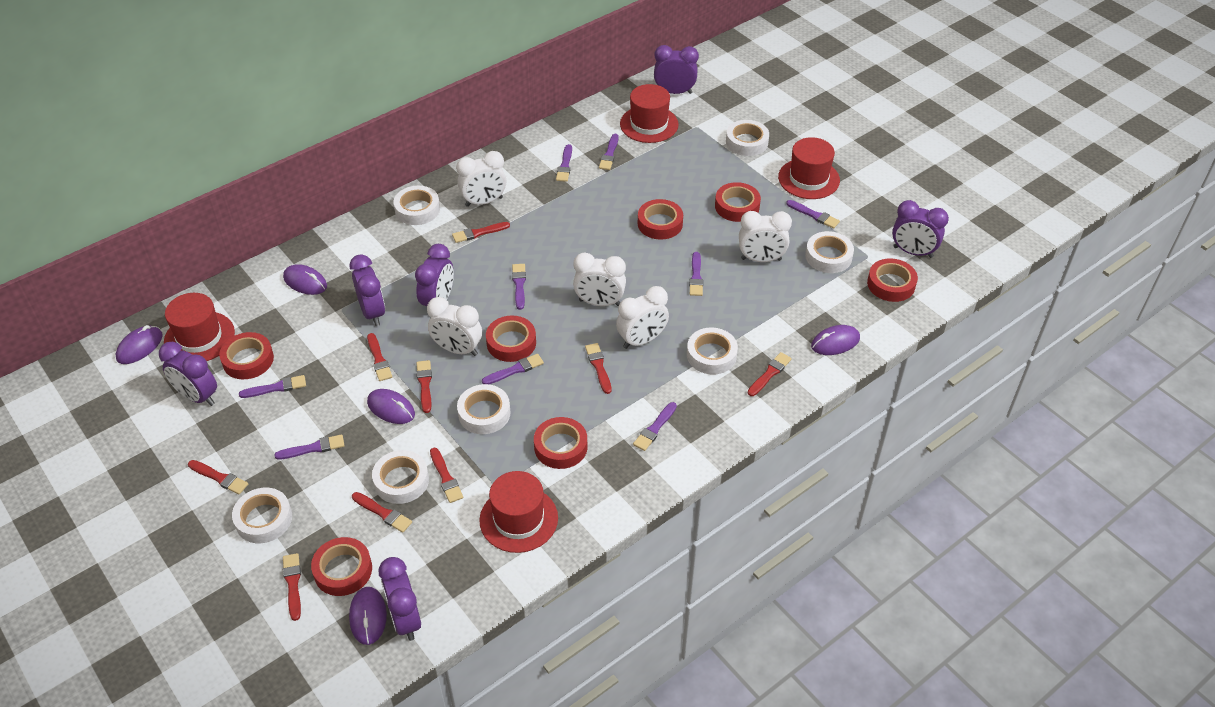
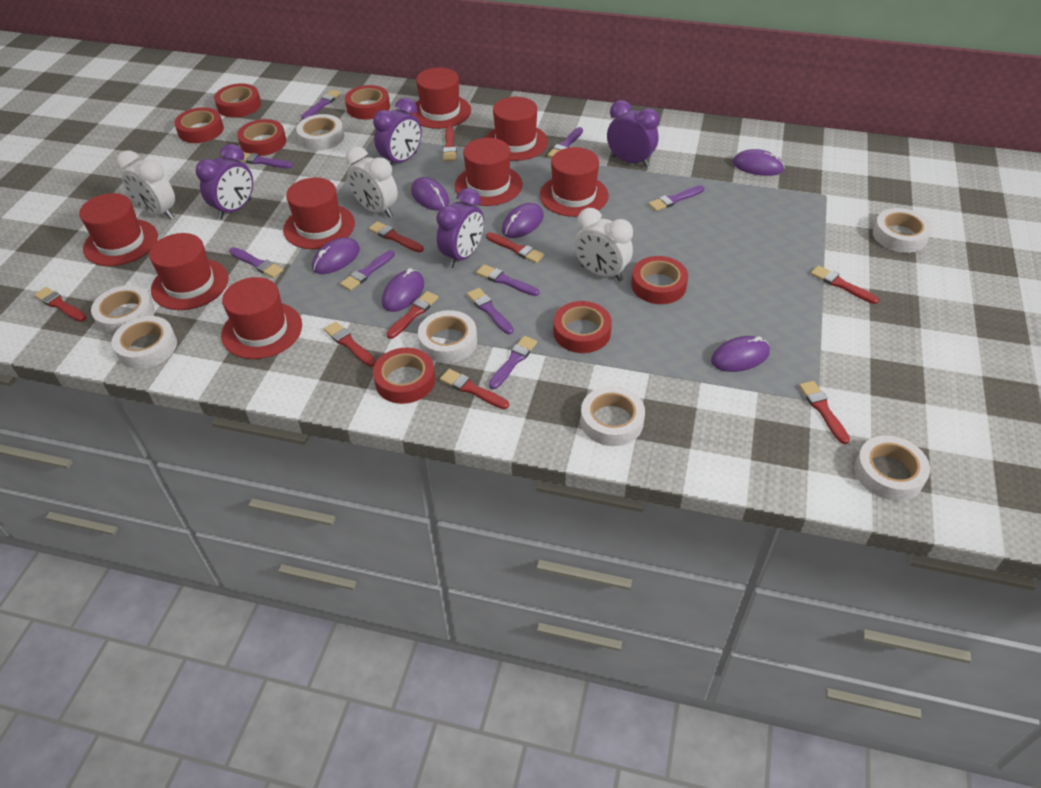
purple clock: [159,342,217,406] [349,254,385,326] [379,557,421,641] [415,244,454,306] [654,45,699,94] [892,200,949,258] = 6 -> [196,144,253,220] [373,98,422,166] [436,188,484,268] [607,100,659,167] = 4
purple mouse: [116,325,163,364] [283,264,327,295] [349,587,387,645] [367,389,415,424] [811,325,860,355] = 5 -> [312,237,360,274] [382,268,424,312] [411,177,449,211] [502,203,544,238] [711,336,770,372] [733,149,785,176] = 6
red hat: [164,293,235,361] [479,471,558,553] [620,84,679,143] [778,137,840,199] = 4 -> [79,193,158,266] [149,233,229,310] [221,277,302,359] [283,177,355,249] [410,67,471,129] [455,138,523,206] [485,97,548,161] [540,147,609,217] = 8
white clock: [427,297,482,356] [456,151,506,207] [573,252,626,306] [616,286,669,349] [739,211,792,262] = 5 -> [116,150,175,219] [346,146,398,218] [574,208,633,281] = 3

